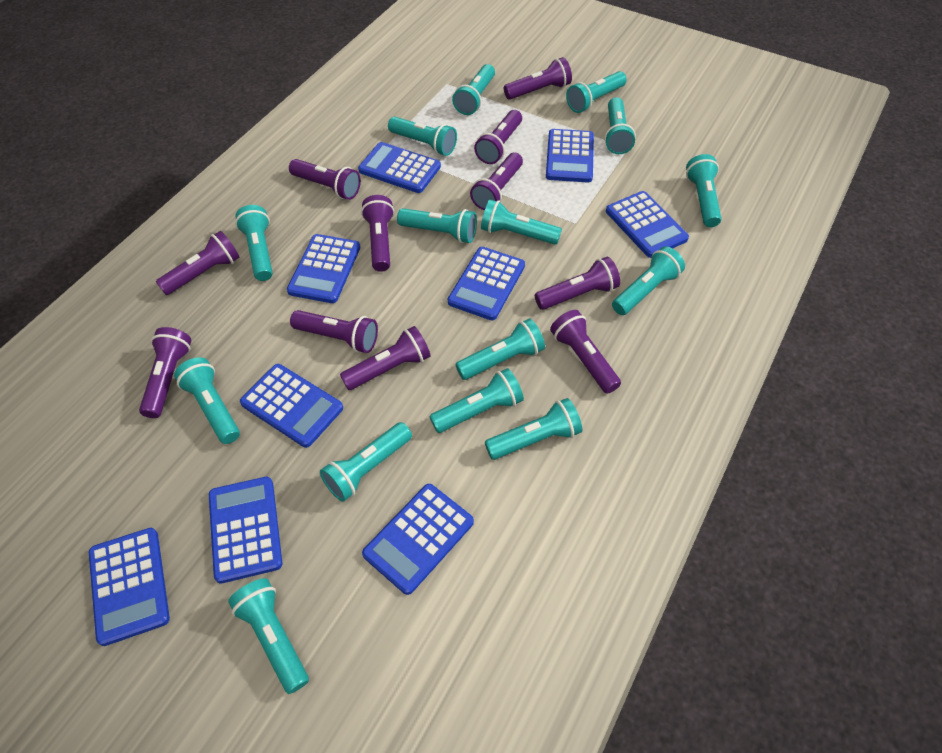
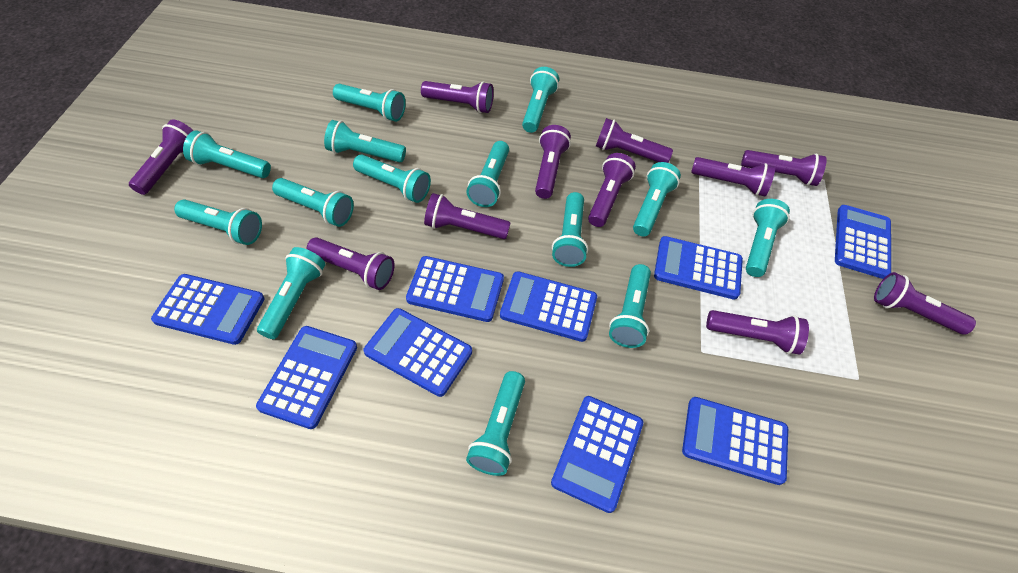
turquoise flashlight: [174,357,240,444] [228,578,309,694] [235,205,273,281] [320,422,412,502] [388,117,457,156] [397,208,477,243] [429,368,524,433] [452,64,495,115] [455,318,545,380] [481,199,562,245] [485,398,582,460] [566,71,627,113] [605,97,636,154] [612,246,685,315] [686,154,721,227] = 15 -> [174,199,262,245] [183,130,271,178] [257,247,325,339] [272,178,354,227] [324,120,406,163] [333,84,406,122] [353,154,431,203] [466,141,509,207] [466,371,525,476] [522,67,559,133] [552,192,588,267] [609,264,651,348] [633,162,681,236] [746,199,790,277] = 14

